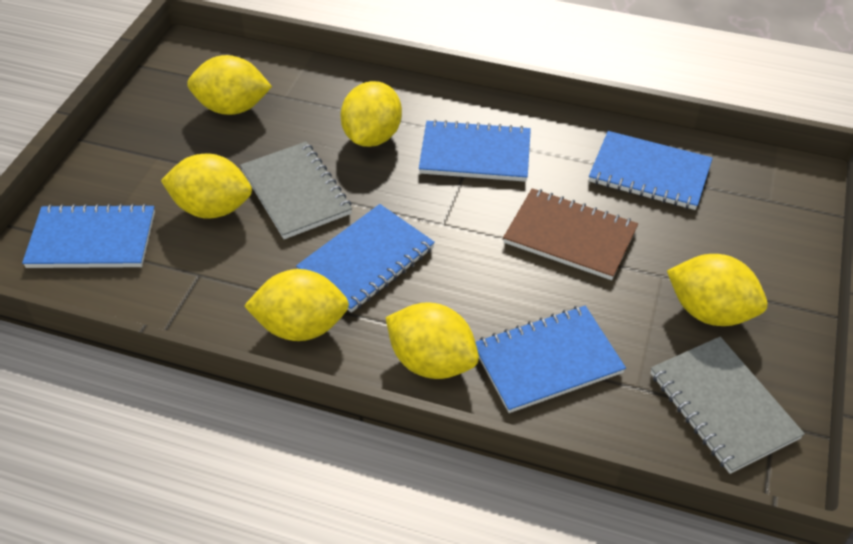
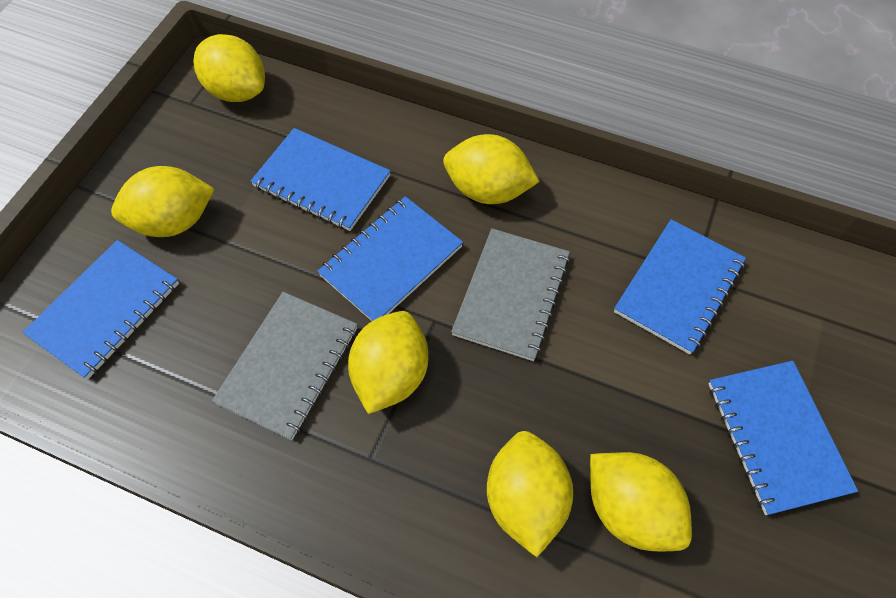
brown notebook: [503,188,638,280] = 1 -> none = 0

